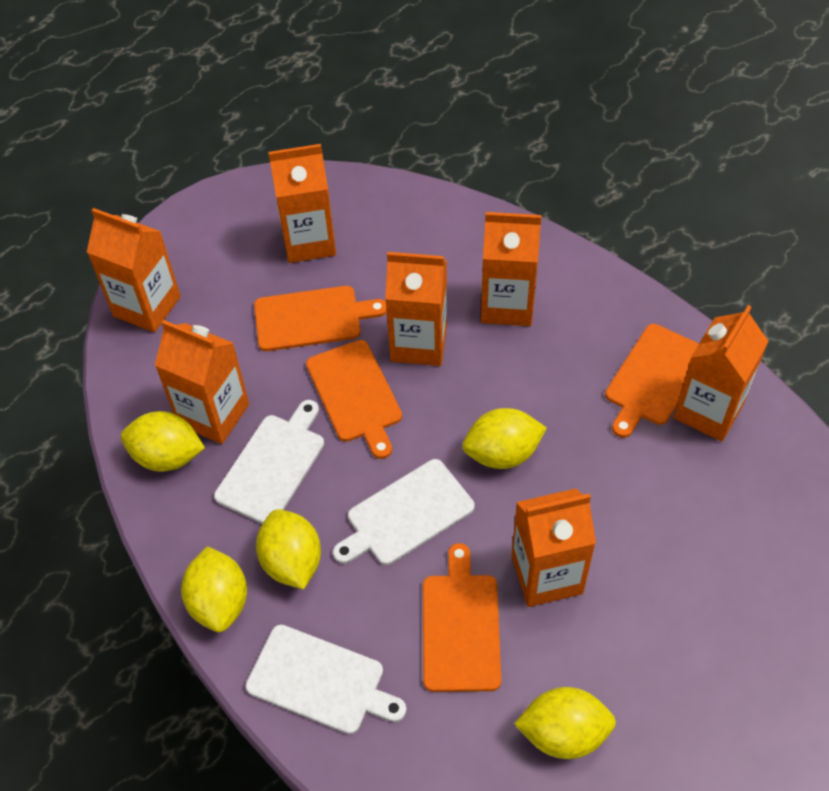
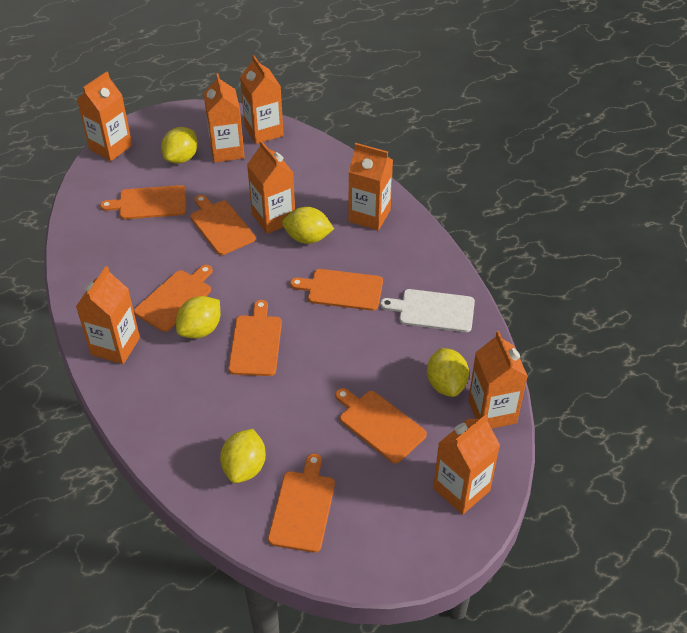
orange carton: [87,208,181,332] [155,320,249,444] [268,144,336,263] [385,252,447,366] [481,212,541,326] [512,489,596,607] [673,305,769,441] = 7 -> [76,266,140,364] [77,72,132,161] [204,73,245,163] [240,55,284,144] [247,140,295,234] [348,143,393,230] [433,414,500,515] [468,331,528,429] = 8
orange cutting board: [254,286,387,351] [306,340,402,459] [423,543,501,692] [605,324,699,438] = 4 -> [100,185,186,219] [134,265,213,332] [190,195,256,255] [228,300,282,376] [268,454,335,553] [290,269,383,311] [335,388,427,464] = 7
white cutting board: [214,400,324,524] [246,625,407,734] [333,459,475,565] = 3 -> [380,289,475,332] = 1

